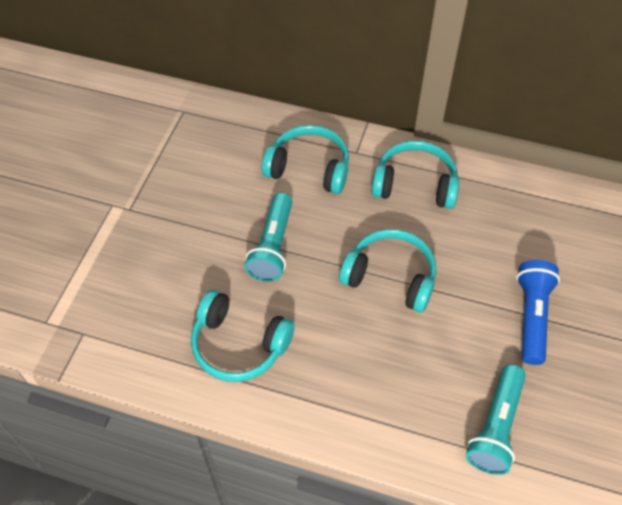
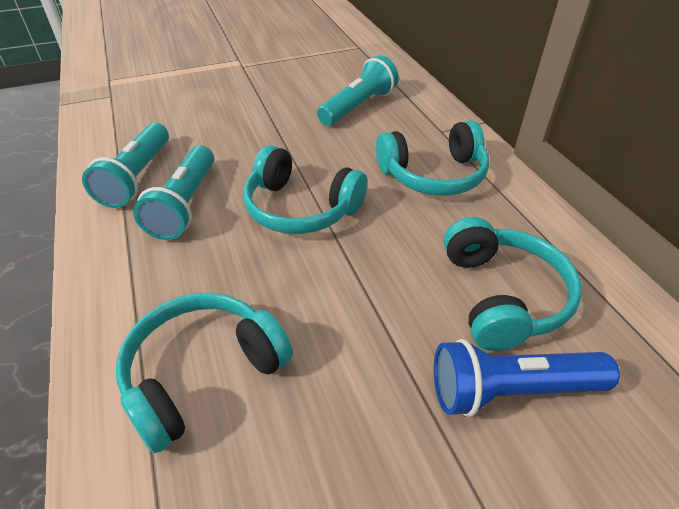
turquoise flashlight: [245,193,292,282] [466,364,526,475] = 2 -> [82,123,169,208] [133,145,214,240] [317,55,399,126] = 3

